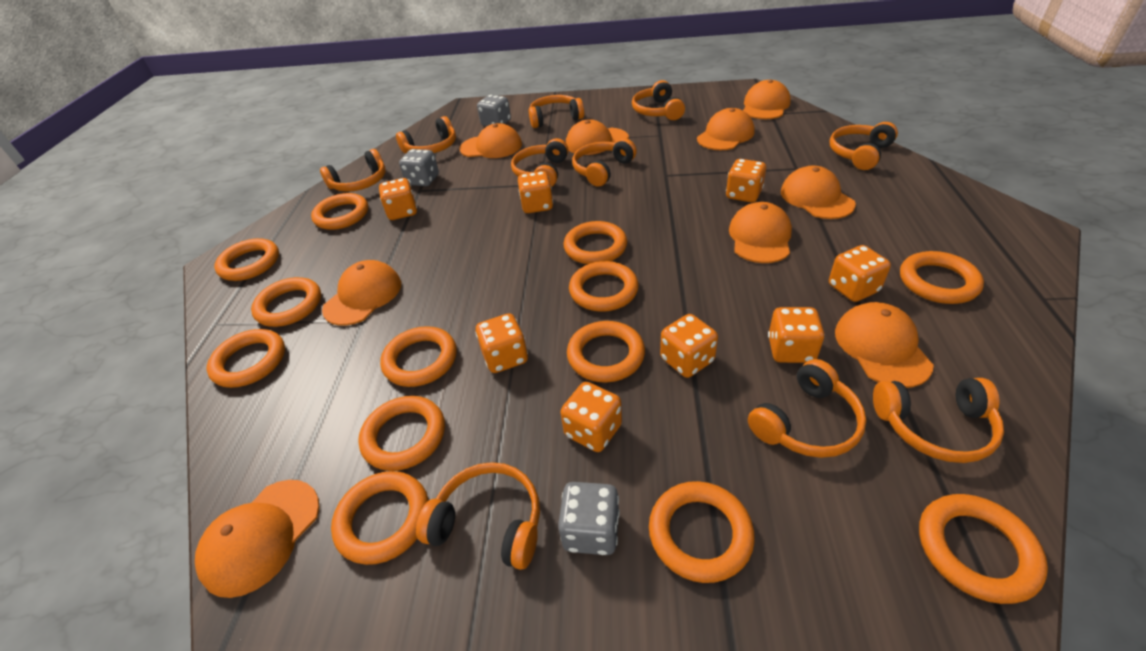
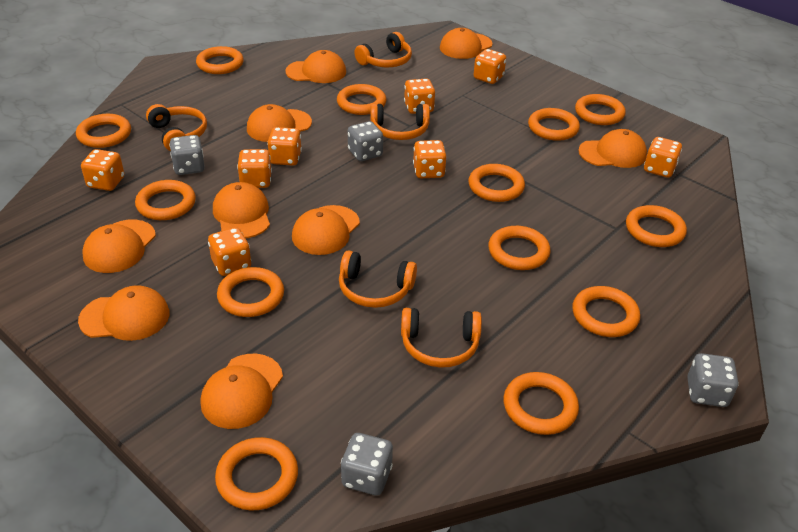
grey dice: [399,149,439,186] [477,95,511,127] [558,482,620,555] = 3 -> [169,135,205,175] [341,433,393,495] [348,121,383,161] [687,353,739,407] = 4
orange headphones: [320,149,386,192] [396,116,456,153] [416,462,540,570] [511,138,569,187] [529,95,584,128] [572,139,637,187] [632,80,685,120] [748,359,867,458] [830,122,898,170] [873,378,1004,463] = 10 -> [146,104,207,151] [339,250,417,308] [354,32,412,67] [370,104,430,140] [401,308,482,368] = 5

